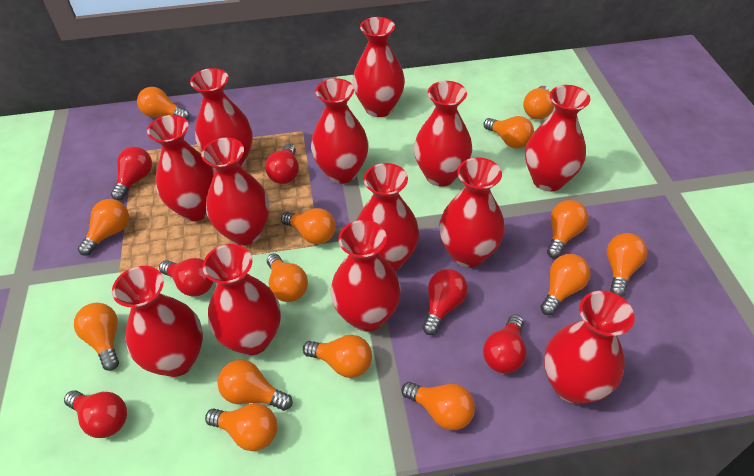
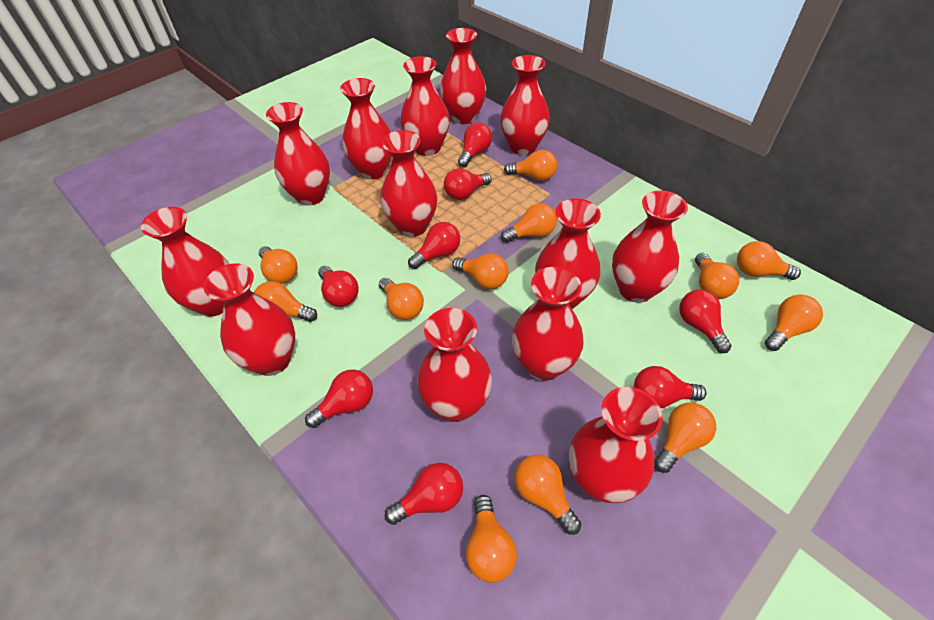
orange light bulb: [74,303,119,371] [78,199,129,256] [137,87,190,120] [205,403,277,451] [218,360,292,411] [267,253,308,302] [281,208,336,244] [303,335,372,378] [401,382,475,430] [484,116,534,148] [523,86,554,120] [540,254,591,315] [547,200,589,258] [607,233,647,297] = 14 -> [254,281,317,322] [259,246,298,284] [379,278,424,320] [452,253,509,289] [466,495,517,583] [501,203,557,243] [504,150,557,181] [514,455,581,535] [654,403,716,473] [695,253,739,299] [737,241,801,280] [765,295,823,351] = 12
red light bulb: [64,390,127,438] [111,147,152,201] [159,258,213,296] [265,144,299,184] [422,269,468,335] [483,314,526,373] = 6 -> [305,369,373,428] [318,266,359,307] [385,463,463,525] [408,222,460,269] [444,168,492,200] [458,123,492,167] [634,366,706,408] [679,289,732,353] = 8

